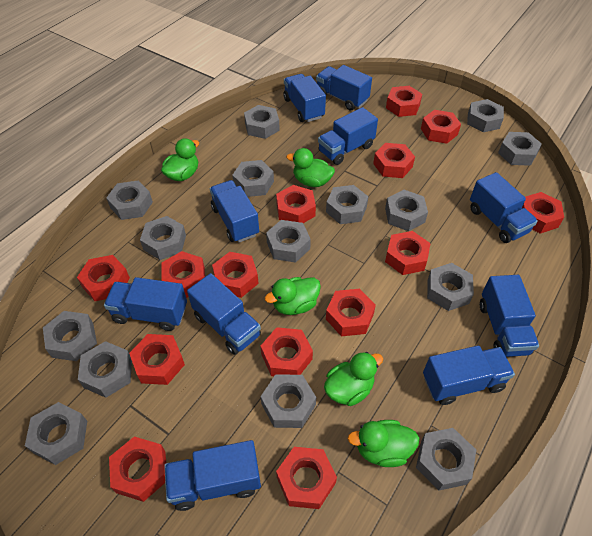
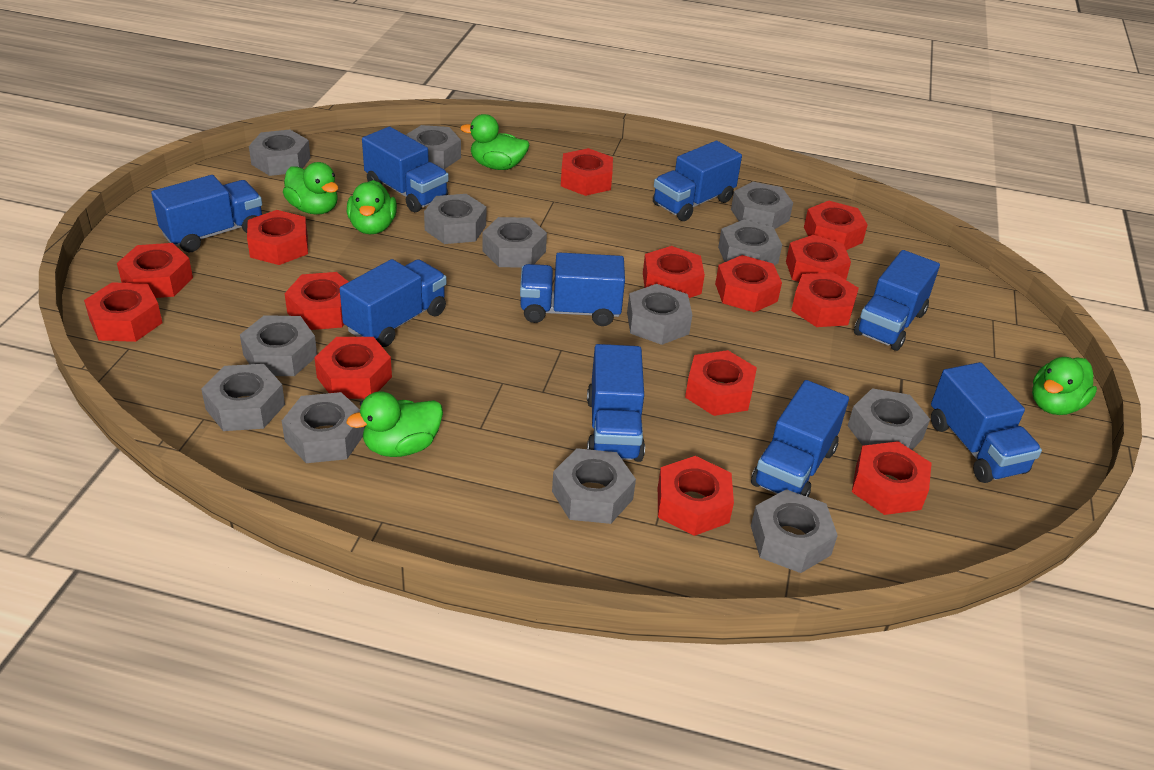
blue truck: [104,277,187,331] [164,440,261,511] [187,273,261,355] [210,180,259,243] [283,74,326,122] [316,65,372,111] [318,107,378,165] [423,346,515,405] [470,172,538,243] [480,275,539,357] = 10 -> [151,175,262,253] [340,259,447,347] [362,127,449,212] [520,252,625,326] [587,344,645,462] [653,141,742,221] [751,380,849,497] [854,250,940,351] [931,362,1042,483] = 9
grey nut: [25,402,87,465] [43,311,97,361] [78,341,132,398] [106,181,153,220] [140,216,186,260] [232,160,274,197] [244,105,280,139] [260,374,316,428] [266,220,311,263] [326,185,368,224] [385,190,428,231] [416,428,476,491] [427,263,474,311] [467,99,504,132] [498,132,542,166] = 15 -> [201,364,285,431] [240,315,317,376] [249,130,311,176] [282,392,365,463] [406,125,461,169] [424,194,486,244] [482,217,547,267] [552,448,636,524] [627,284,692,345] [718,220,782,265] [731,182,793,229] [751,489,838,573] [848,388,930,450] = 13

